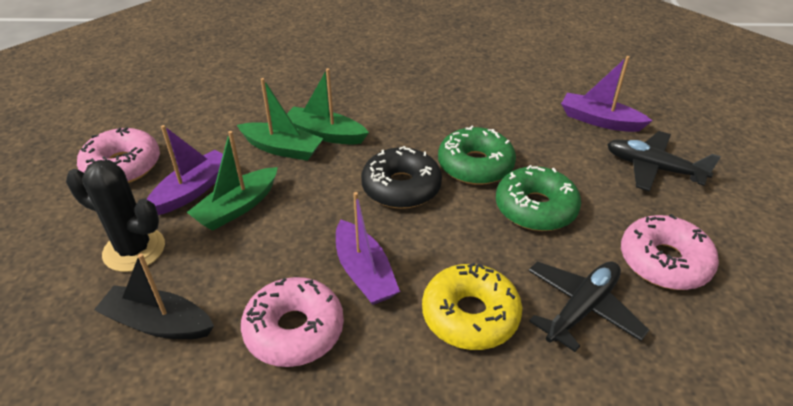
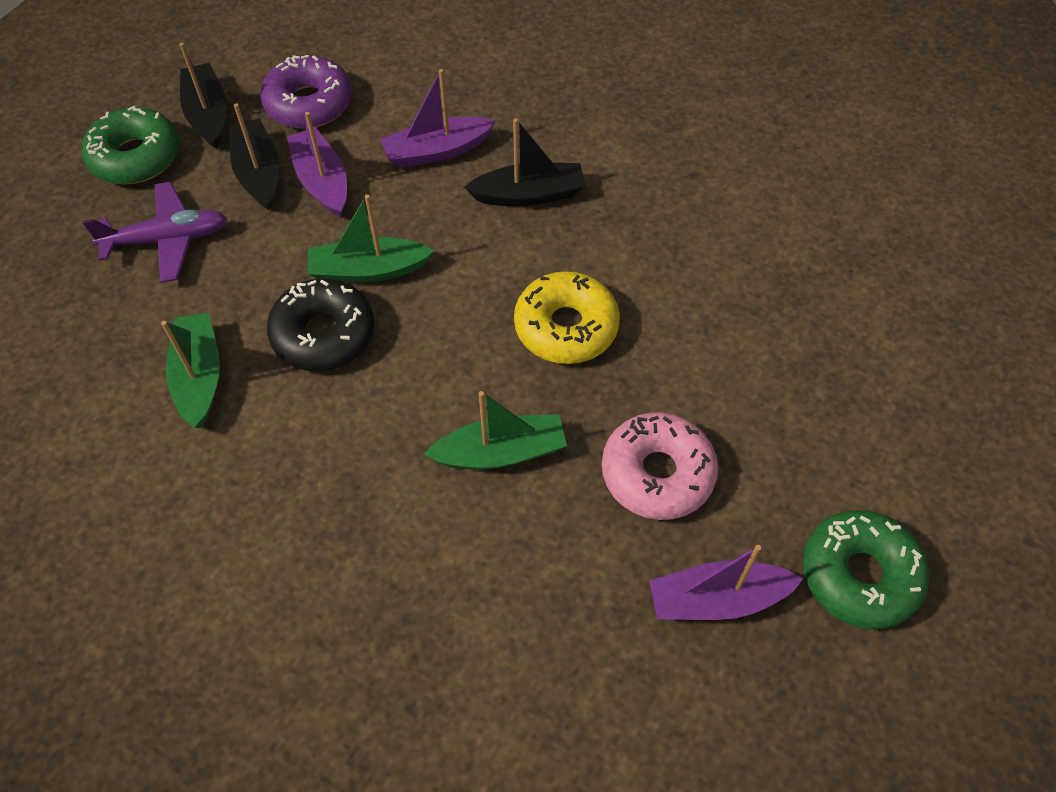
black boat: [94,254,214,339] = 1 -> [179,43,227,149] [230,103,279,210] [464,118,586,206] = 3
black cactus: [66,160,165,272] = 1 -> none = 0
black plane: [528,261,649,352] [607,131,721,192] = 2 -> none = 0
pink donut: [77,127,160,183] [241,277,344,367] [621,214,719,290] = 3 -> [602,412,718,520] = 1
purple donut: none = 0 -> [260,55,352,129] = 1
purple plane: none = 0 -> [83,182,227,283] = 1

